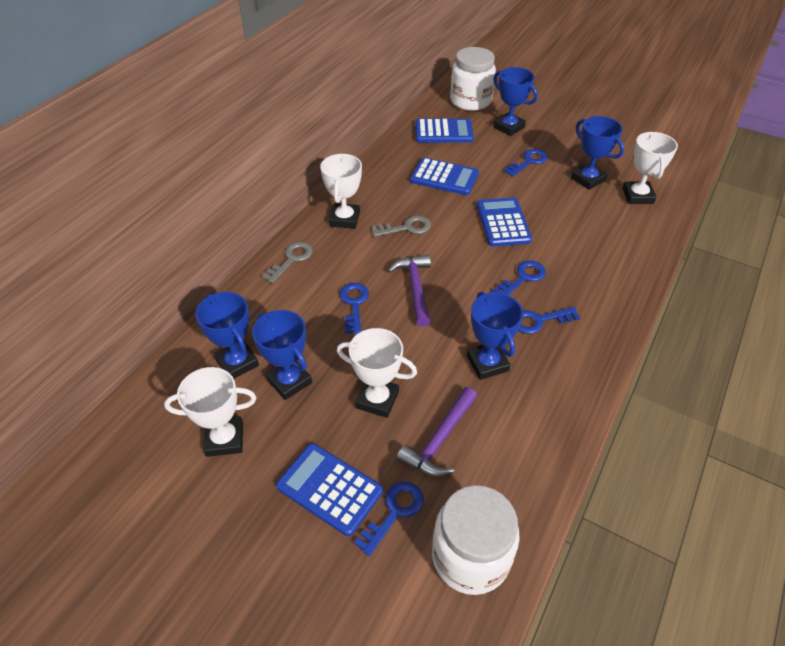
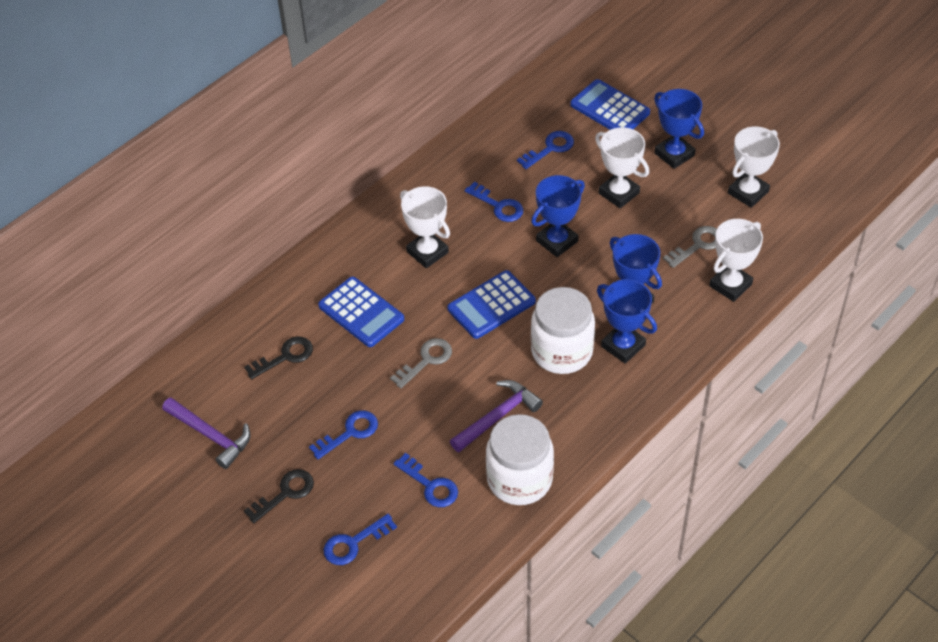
black key: none = 0 -> [244,337,313,379] [244,469,314,523] = 2
blue calculator: [276,443,383,536] [410,158,479,195] [415,118,474,143] [477,197,532,246] = 4 -> [318,277,404,347] [447,270,536,339] [570,79,650,130] = 3
blue trophy: [195,292,259,379] [252,310,312,400] [467,291,523,380] [493,67,538,136] [571,116,624,190] = 5 -> [531,175,585,257] [597,279,657,364] [610,234,662,304] [654,89,704,169] = 4

